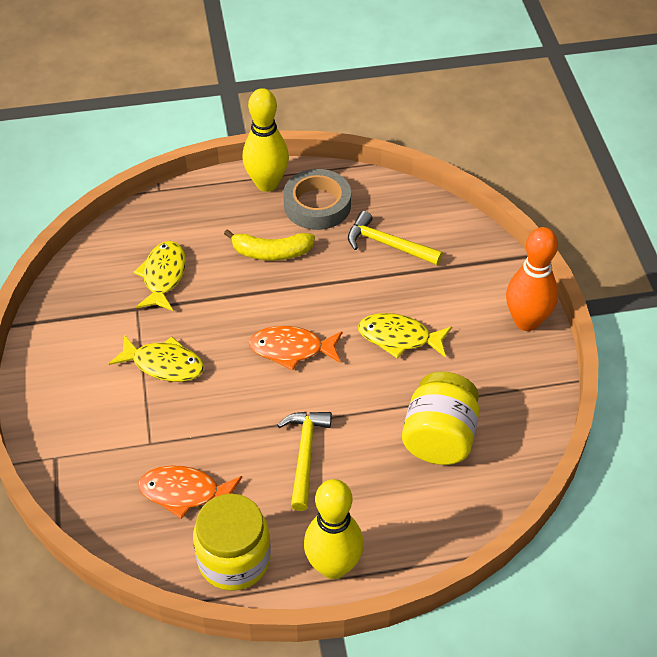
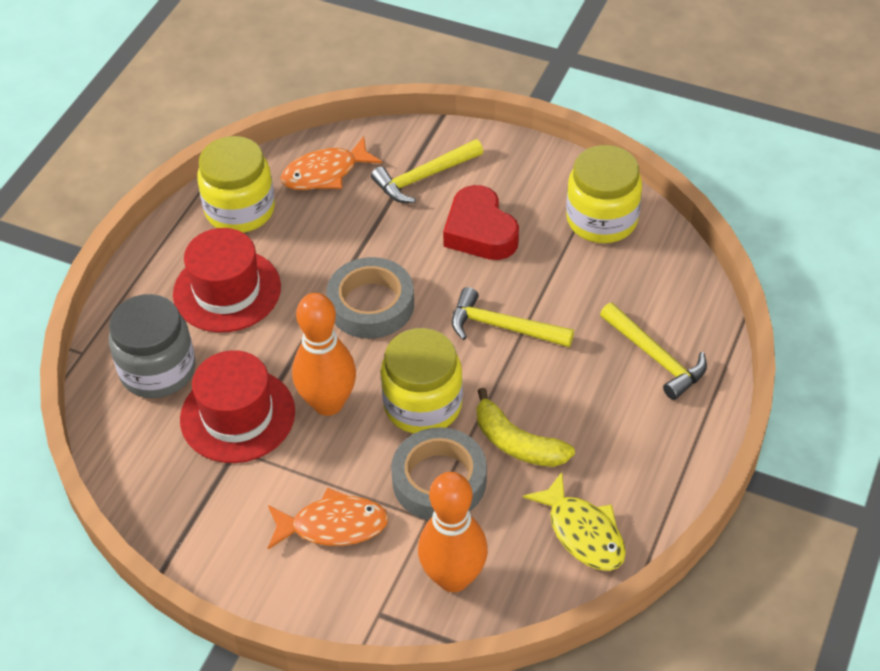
grey jar: none = 0 -> [109,294,196,398] = 1
grey tape: [283,169,351,230] = 1 -> [326,257,414,339] [391,427,487,520] = 2
orange bowling pin: [506,227,558,331] = 1 -> [292,293,356,416] [418,472,488,592] = 2
red hat: none = 0 -> [173,228,281,333] [180,350,295,463] = 2
red heart: none = 0 -> [443,185,519,260] = 1
yellow bowling pin: [242,88,289,192] [304,479,364,579] = 2 -> none = 0
yellow fish: [109,335,204,382] [134,241,186,311] [358,313,452,358] = 3 -> [523,472,626,571] = 1
yellow hammer: [277,412,332,511] [348,211,443,265] = 2 -> [371,139,483,203] [452,287,574,347] [600,303,707,400] = 3
yellow jar: [193,494,271,591] [402,372,479,465] = 2 -> [197,136,275,233] [381,328,463,434] [566,145,642,243] = 3

